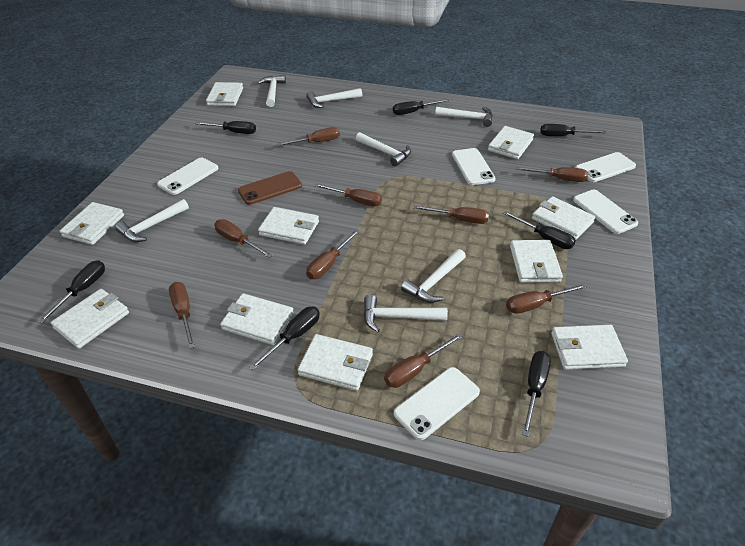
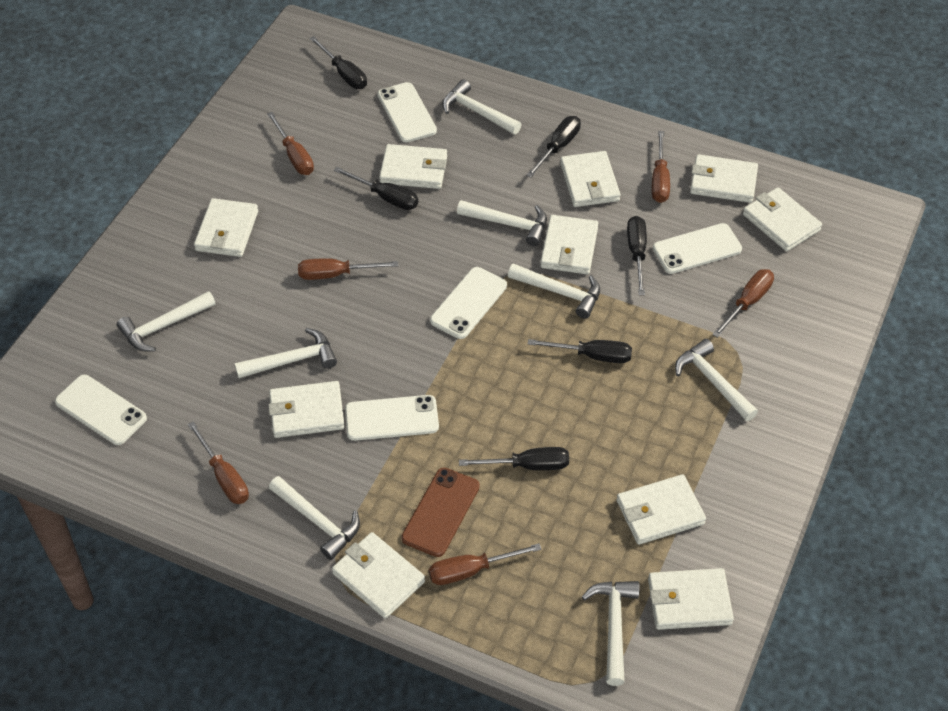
black screwdriver: [38,260,105,323] [195,121,256,134] [249,307,320,370] [393,99,450,115] [503,211,576,249] [522,351,551,437] [540,124,606,136] = 7 -> [310,36,367,89] [334,167,418,210] [459,447,569,470] [526,116,581,178] [528,339,632,363] [627,216,647,295] = 6
brown screwdriver: [169,282,195,349] [214,219,273,258] [277,127,340,146] [306,229,360,279] [314,183,382,206] [384,333,463,388] [413,205,489,224] [506,284,587,314] [516,167,588,182] = 9 -> [188,421,249,504] [267,112,314,175] [298,258,398,280] [429,543,542,585] [651,131,670,203] [712,269,774,338] = 6
white hammer: [115,199,189,242] [258,75,286,107] [306,88,362,108] [356,132,411,167] [364,295,448,332] [401,249,466,303] [435,107,492,127] = 7 -> [117,291,216,352] [235,328,337,378] [269,476,360,560] [442,79,522,135] [457,200,547,246] [508,263,600,319] [582,581,639,686] [675,339,758,421] = 8

